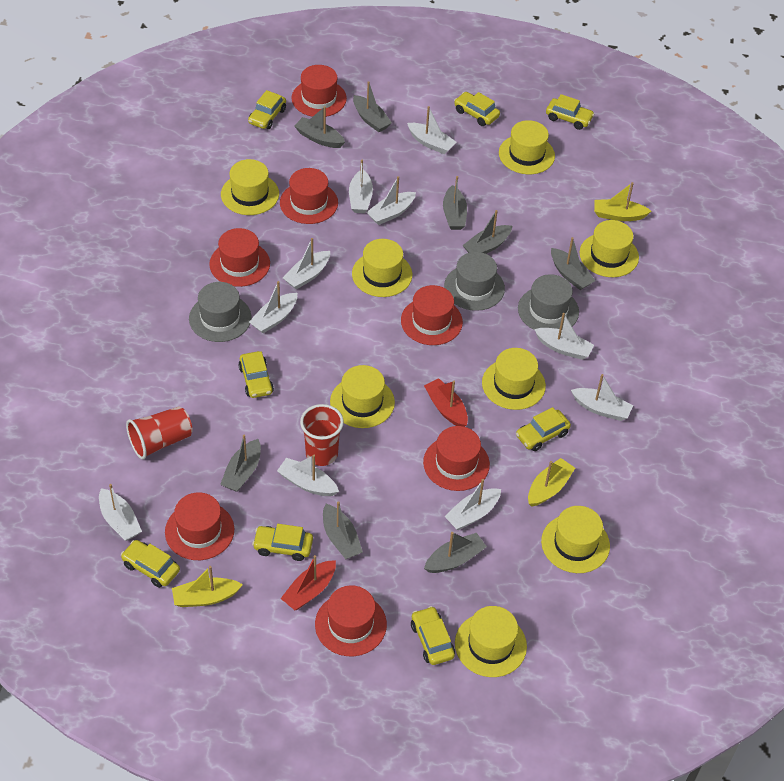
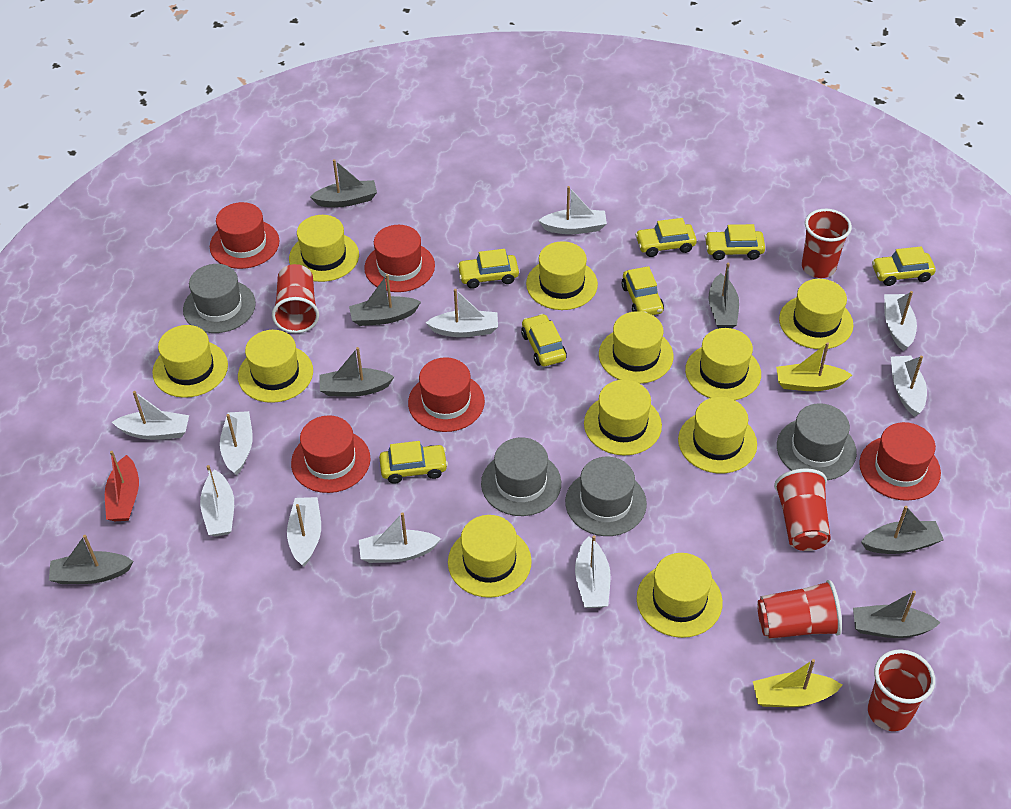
grey boat: [220,435,261,492] [294,106,345,148] [323,501,363,559] [353,81,392,132] [424,532,487,573] [443,176,467,230] [462,210,512,254] [551,237,596,290] = 8 -> [49,535,133,584] [310,159,377,207] [319,347,394,397] [349,274,421,326] [709,263,739,329] [853,591,941,638] [861,506,944,554] = 7
grey hat: [189,282,252,342] [444,252,505,311] [518,274,579,330] = 3 -> [183,264,256,333] [481,437,561,516] [565,457,647,536] [777,403,857,480] = 4
red boat: [280,555,336,610] [424,378,468,427] = 2 -> [105,451,139,521] = 1
red cup: [126,406,193,460] [300,404,344,466] = 2 -> [272,264,319,333] [757,580,842,639] [774,469,831,551] [802,209,852,278] [868,649,935,731] = 5
red hat: [165,492,234,560] [209,228,270,287] [280,168,338,224] [292,65,347,117] [315,585,387,656] [401,285,463,345] [423,426,490,491] = 7 -> [210,202,279,269] [291,415,371,493] [364,225,435,292] [408,357,485,432] [859,422,941,501] = 5
yellow boat: [172,566,243,607] [528,458,575,507] [594,182,651,221] = 3 -> [753,659,842,707] [776,342,852,391] = 2
yellow car: [121,540,180,588] [238,351,274,398] [248,90,286,129] [252,524,313,561] [411,606,455,665] [454,92,500,126] [516,407,571,451] [546,94,594,130] = 8 -> [379,441,448,484] [457,249,519,289] [521,314,567,367] [622,266,664,315] [635,218,697,257] [705,224,765,260] [872,246,936,286] = 7
yellow hat: [221,159,279,215] [330,365,395,428] [352,239,412,297] [455,606,527,677] [482,348,546,410] [499,120,555,174] [541,506,610,573] [579,220,639,277] = 8 -> [152,325,228,398] [238,330,313,403] [289,215,359,282] [448,515,532,598] [526,241,598,310] [584,380,662,456] [599,311,673,384] [637,553,723,638] [678,397,757,473] [685,328,761,400] [779,279,854,349] = 11

